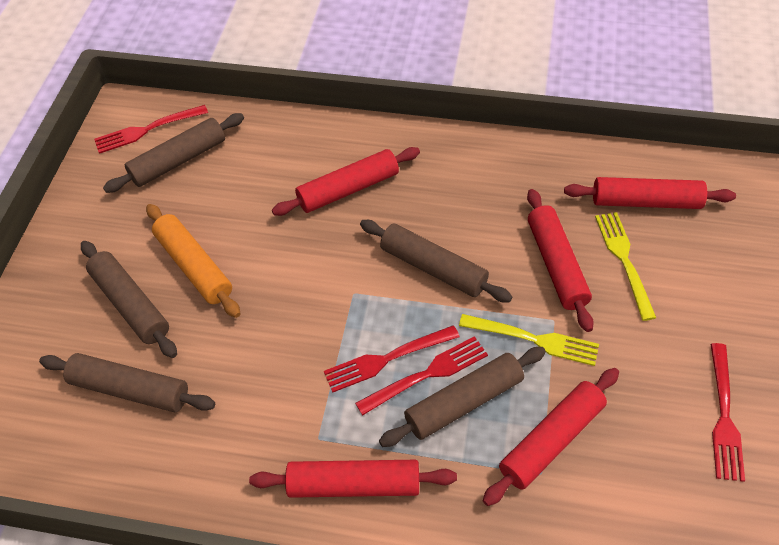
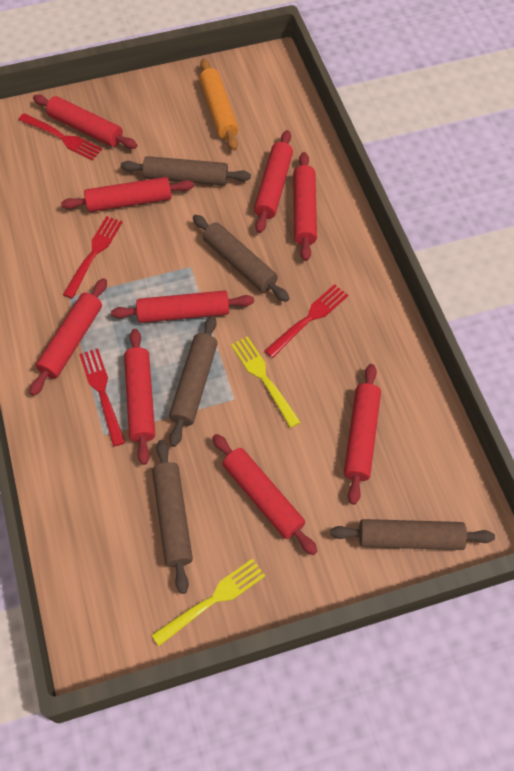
red rolling pin: [249,460,457,498] [272,147,420,216] [483,368,619,506] [527,189,594,332] [564,177,736,209] = 5 -> [29,278,107,396] [33,95,137,149] [61,177,194,212] [111,290,254,323] [124,329,155,465] [213,434,317,555] [254,130,293,233] [293,152,317,261] [344,364,381,505] = 9

